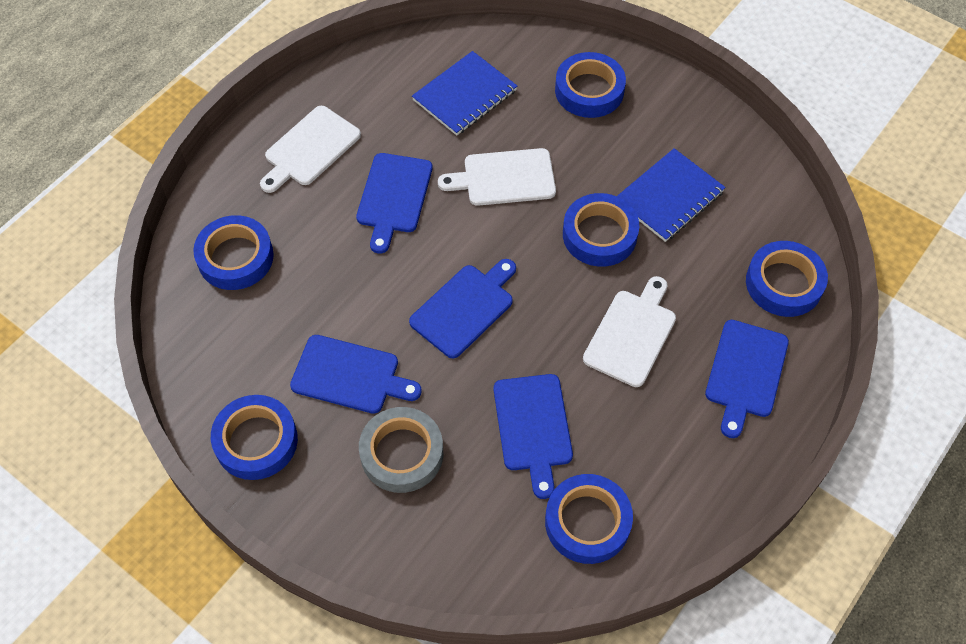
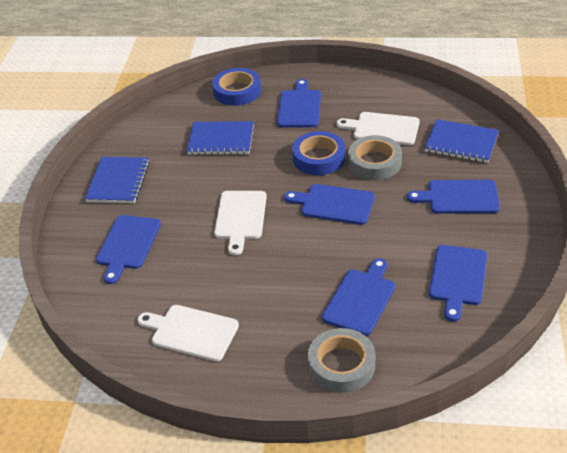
blue cutting board: [290,335,422,414] [356,153,433,254] [409,259,516,358] [494,374,573,499] [705,320,789,438] = 5 -> [96,215,161,284] [277,79,321,127] [284,184,375,225] [322,258,395,336] [407,180,500,214] [429,245,487,322] = 6
blue notebook: [412,51,517,135] [617,148,726,242] = 2 -> [85,157,150,203] [187,121,254,155] [424,119,499,163] = 3
blue tape: [193,215,274,290] [211,395,298,480] [545,474,633,564] [555,52,626,118] [563,193,639,266] [746,241,828,317] = 6 -> [212,68,261,106] [292,131,345,175] = 2
grey tape: [359,407,443,493] = 1 -> [308,328,375,393] [348,135,402,180] = 2

